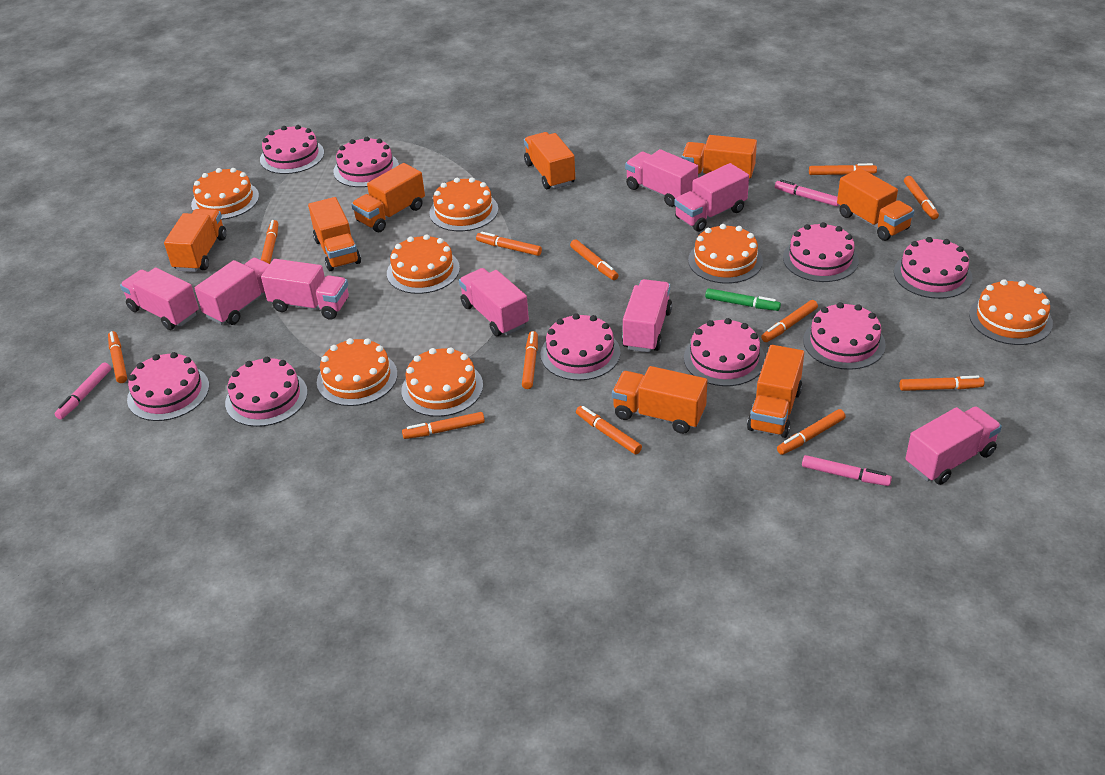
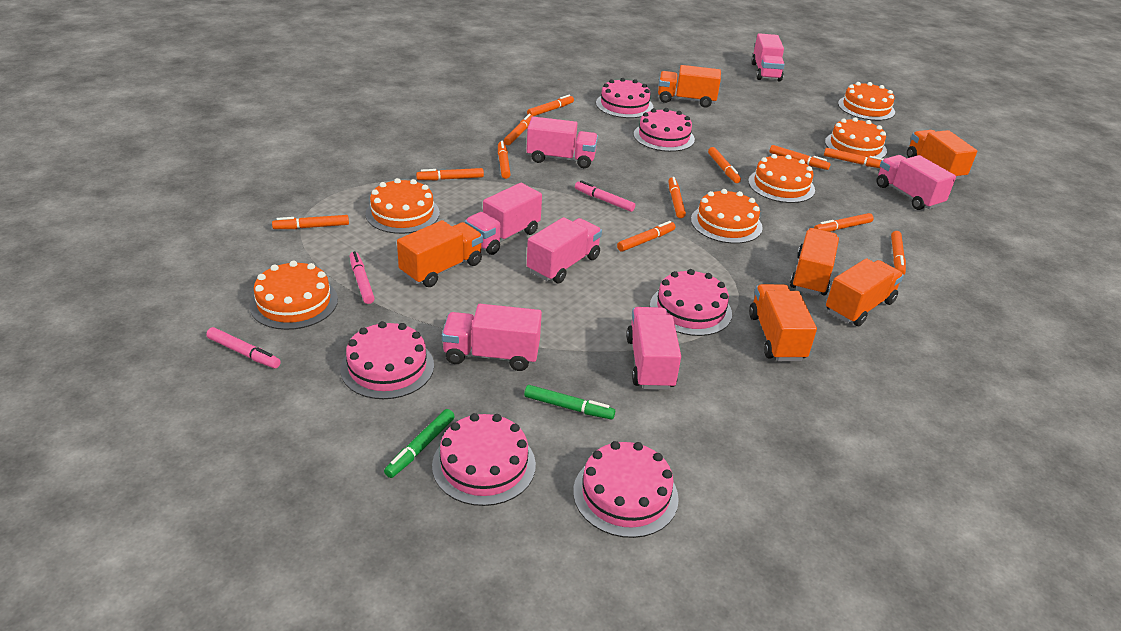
green marker: [705,288,781,311] = 1 -> [384,409,455,478] [524,385,615,420] = 2
orange cake: [191,168,259,220] [317,338,398,406] [387,234,460,294] [402,347,483,417] [429,177,498,231] [688,224,763,284] [969,279,1053,345] = 7 -> [249,261,338,330] [365,178,440,234] [691,189,763,244] [748,154,815,203] [825,117,887,158] [838,82,895,121] = 6
orange truck: [164,209,226,272] [308,197,361,271] [351,163,425,232] [524,132,575,189] [612,366,707,434] [681,135,757,180] [747,345,804,438] [837,168,914,241] = 8 -> [397,220,483,287] [658,65,721,108] [749,284,817,361] [790,228,839,296] [826,258,904,326] [907,130,977,180] = 6
pink cake: [127,352,209,421] [225,357,308,427] [260,125,324,174] [333,137,399,187] [541,313,621,381] [684,318,765,386] [783,222,859,282] [803,302,886,370] [894,237,973,299] = 9 -> [340,321,434,399] [432,413,536,506] [573,441,679,538] [596,78,653,118] [634,108,695,152] [650,269,732,336] = 6
pink truck: [120,268,199,330] [195,258,269,325] [261,259,349,320] [459,268,529,336] [622,279,672,353] [625,149,698,207] [674,163,749,232] [905,407,1002,485] = 8 -> [442,304,542,371] [464,183,542,255] [527,117,598,168] [527,217,602,283] [626,307,681,390] [751,33,785,82] [877,155,956,210] = 7

